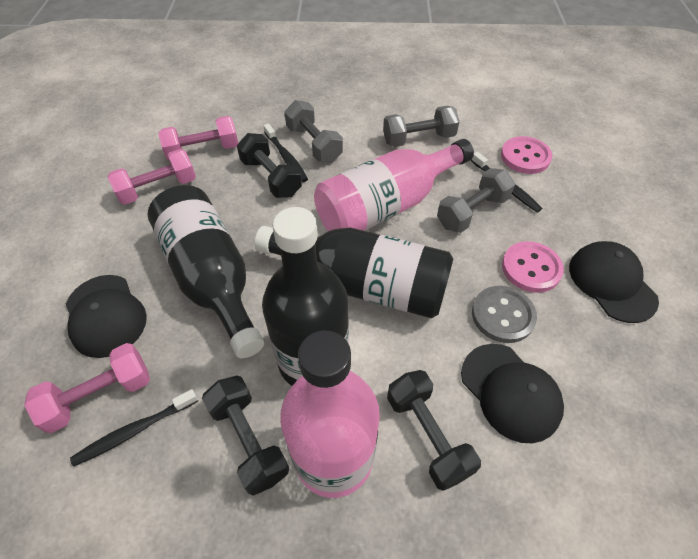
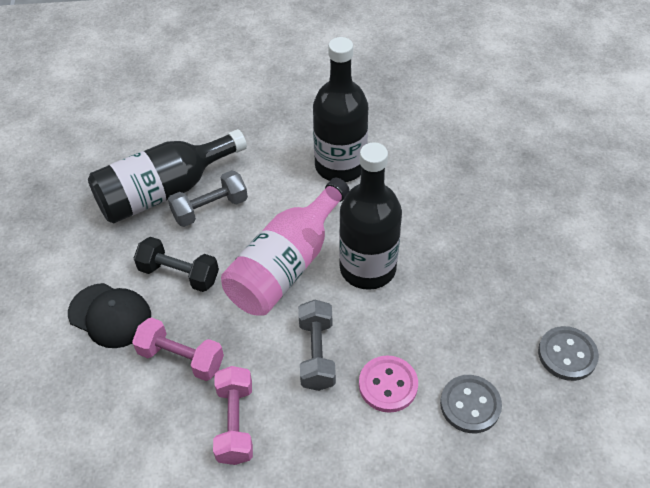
black cap: [66,275,147,358] [461,344,564,443] [569,241,659,323] = 3 -> [68,283,151,348] = 1
black dumbbell: [202,376,289,496] [237,133,302,198] [387,370,481,491] = 3 -> [134,237,219,292] = 1
black toothbrush: [70,389,198,467] [264,123,308,182] [471,152,542,213] = 3 -> none = 0
grey button: [472,286,537,343] = 1 -> [440,375,502,433] [538,326,599,381] = 2
grey dumbbell: [284,100,343,162] [383,106,459,147] [437,168,515,233] = 3 -> [168,170,248,227] [298,300,336,391] = 2
pink bottle: [280,330,380,498] [314,139,474,231] = 2 -> [221,178,350,316] = 1
pink button: [501,136,552,174] [502,241,564,293] = 2 -> [359,355,418,413] = 1
pink dumbbell: [24,343,150,433] [108,149,196,205] [158,116,238,160] = 3 -> [132,317,224,381] [213,366,253,465] = 2

